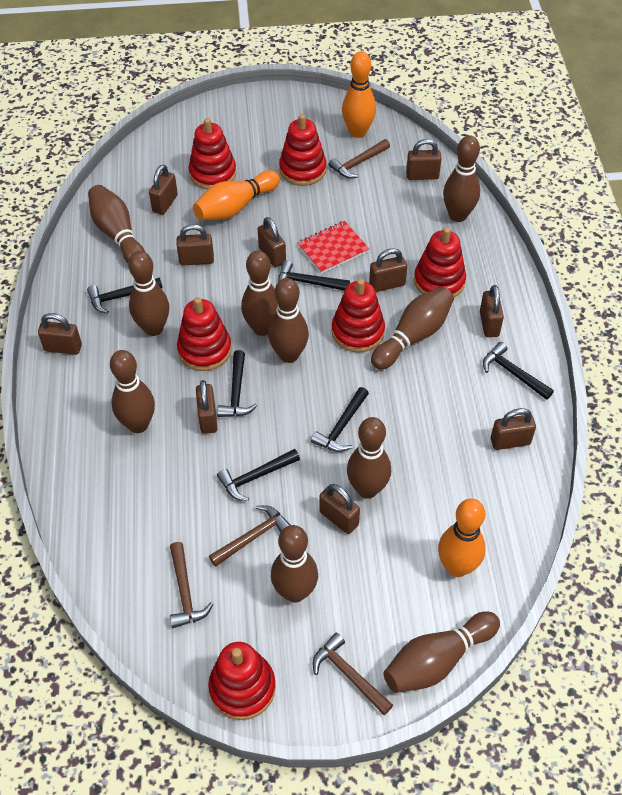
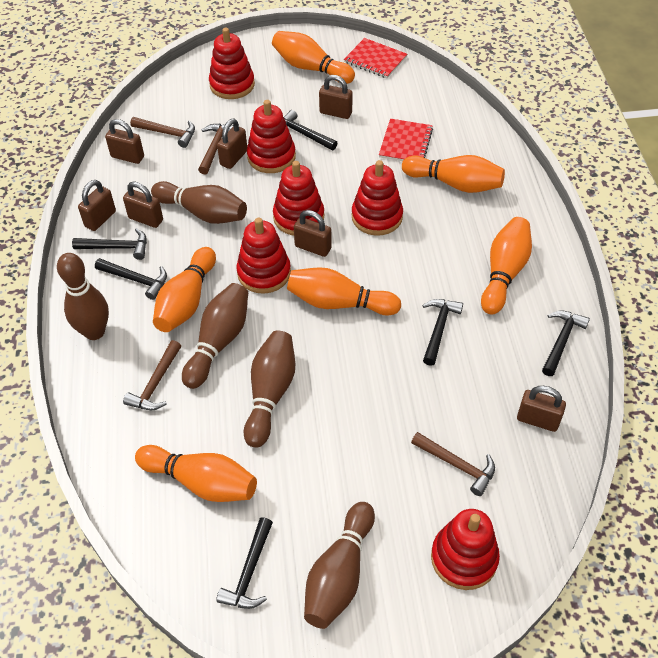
brown bowling pin: [88,185,145,263] [110,350,155,433] [128,251,169,336] [241,250,278,336] [268,278,309,363] [271,525,318,603] [347,417,391,499] [371,287,454,370] [383,611,500,693] [443,135,480,222] = 10 -> [57,253,109,340] [151,181,247,224] [182,283,248,389] [244,331,295,448] [304,502,375,629] = 5
brown padlock: [38,313,82,355] [149,165,178,215] [177,224,214,265] [196,380,217,434] [258,217,286,267] [319,484,360,534] [369,248,407,292] [406,139,442,180] [480,285,504,337] [491,408,536,450] = 10 -> [78,180,116,231] [105,119,144,164] [123,181,163,228] [217,119,247,169] [294,210,332,257] [319,75,353,119] [517,386,566,432] = 7
orange bowling pin: [193,170,280,220] [342,51,376,138] [438,498,486,577] = 3 -> [135,445,257,502] [153,247,216,332] [272,31,355,84] [287,267,401,316] [402,155,505,193] [481,217,532,315] = 6
red notebook: [297,221,369,274] = 1 -> [344,38,407,78] [379,119,433,161] = 2

